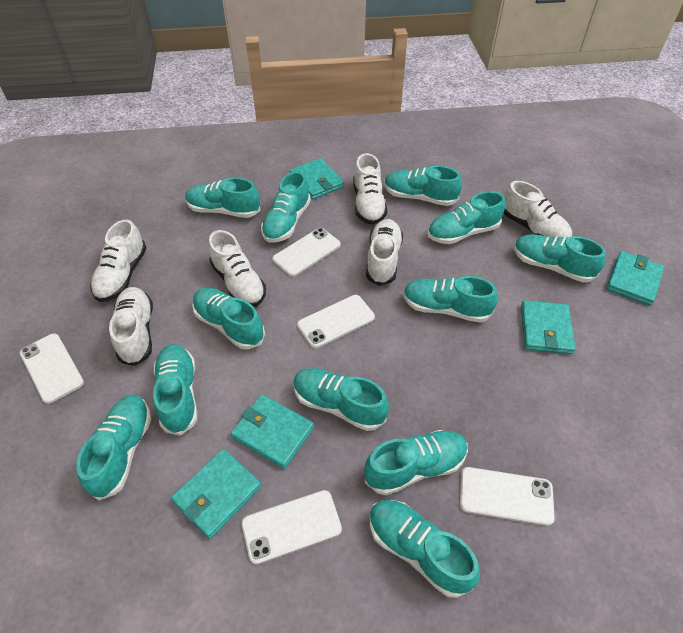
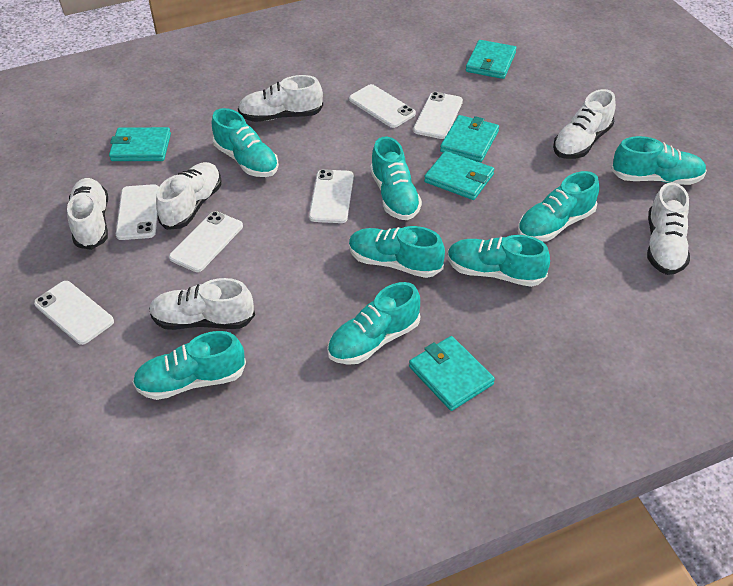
turquoise shoe: [76,395,151,501] [153,344,197,436] [185,178,261,218] [192,288,265,350] [261,171,311,243] [293,368,389,431] [364,430,468,495] [369,500,480,598] [384,166,462,206] [403,276,498,322] [428,191,505,244] [514,234,606,282] = 12 -> [133,331,246,400] [212,108,279,177] [327,282,420,365] [349,226,445,278] [370,137,422,220] [447,235,550,287] [518,171,599,242] [611,136,707,185] = 8
white phone: [20,334,84,404] [241,490,342,565] [272,228,341,277] [297,295,375,349] [460,467,555,526] = 5 -> [34,281,114,345] [116,184,159,240] [169,211,243,272] [309,169,354,223] [349,84,416,128] [413,92,463,139] = 6

